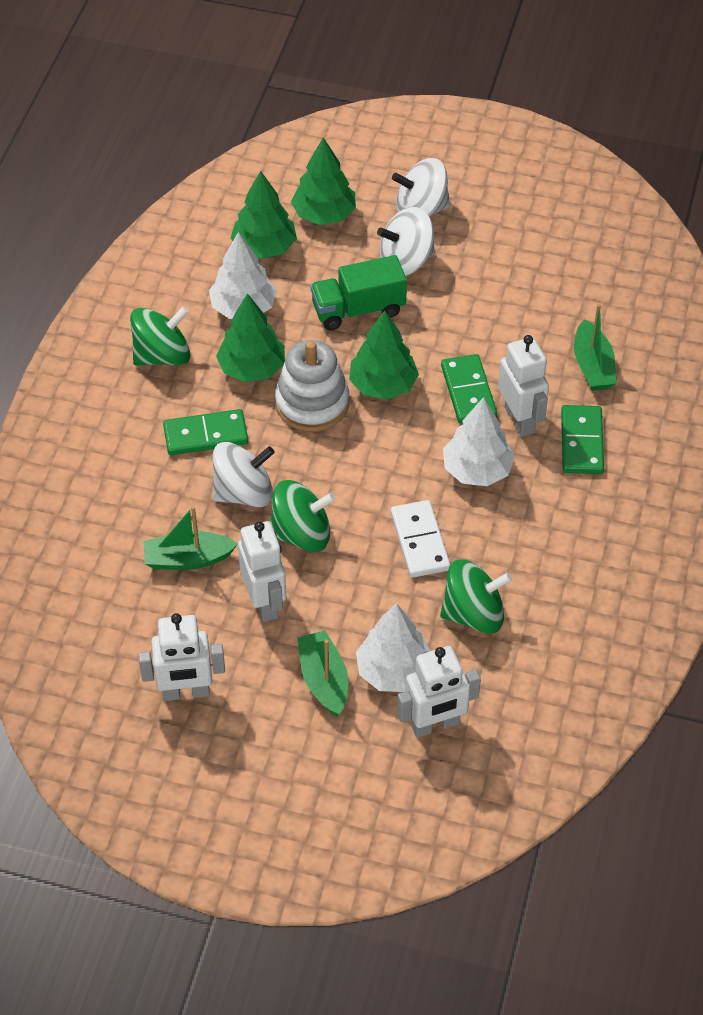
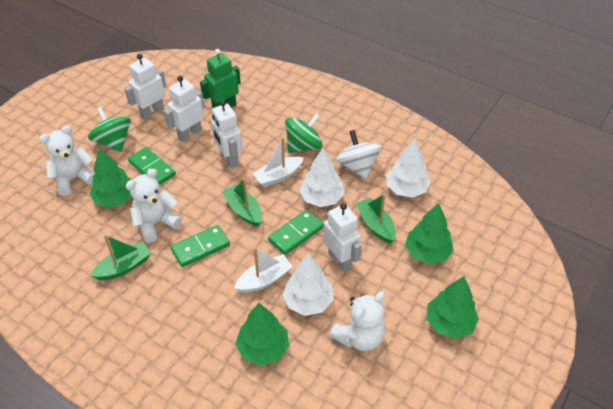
green robot: none = 0 -> [200,49,241,109] = 1
green spinning top: [130,307,190,366] [271,480,336,552] [440,559,512,634] = 3 -> [88,107,131,152] [285,113,322,153] = 2
green truck: [311,255,407,330] = 1 -> none = 0
white boat: none = 0 -> [234,248,293,293] [252,137,303,187] = 2
white domino: [391,500,451,578] = 1 -> none = 0
white spinning top: [212,442,275,507] [377,207,435,276] [392,158,450,217] = 3 -> [336,130,381,179] = 1
white stacking toy: [275,340,349,431] = 1 -> none = 0
white teddy bear: none = 0 -> [39,125,95,196] [126,169,182,243] [329,292,385,351] = 3

